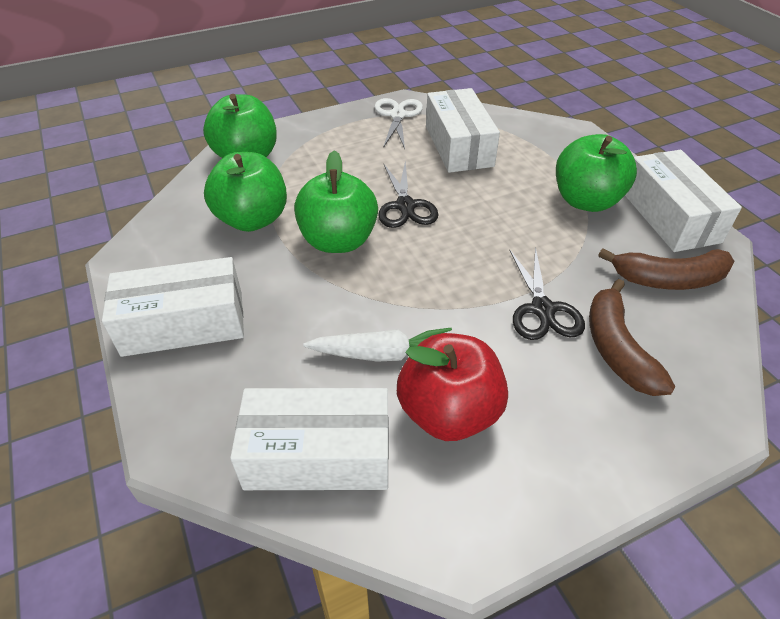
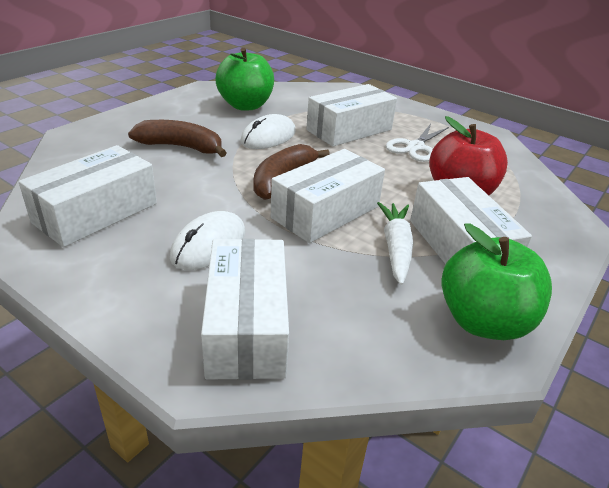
black scissors: [378,161,439,228] [509,246,585,340] = 2 -> none = 0
green apple: [203,94,277,158] [204,152,287,232] [294,151,378,253] [556,134,637,212] = 4 -> [215,48,274,111] [441,223,552,340] = 2
white box: [102,257,244,357] [230,388,389,490] [426,88,500,173] [625,150,742,252] = 4 -> [18,145,157,247] [201,239,289,380] [271,149,385,243] [306,84,397,147] [410,177,532,264] = 5
white mouse: none = 0 -> [170,211,245,270] [240,114,296,149] = 2

